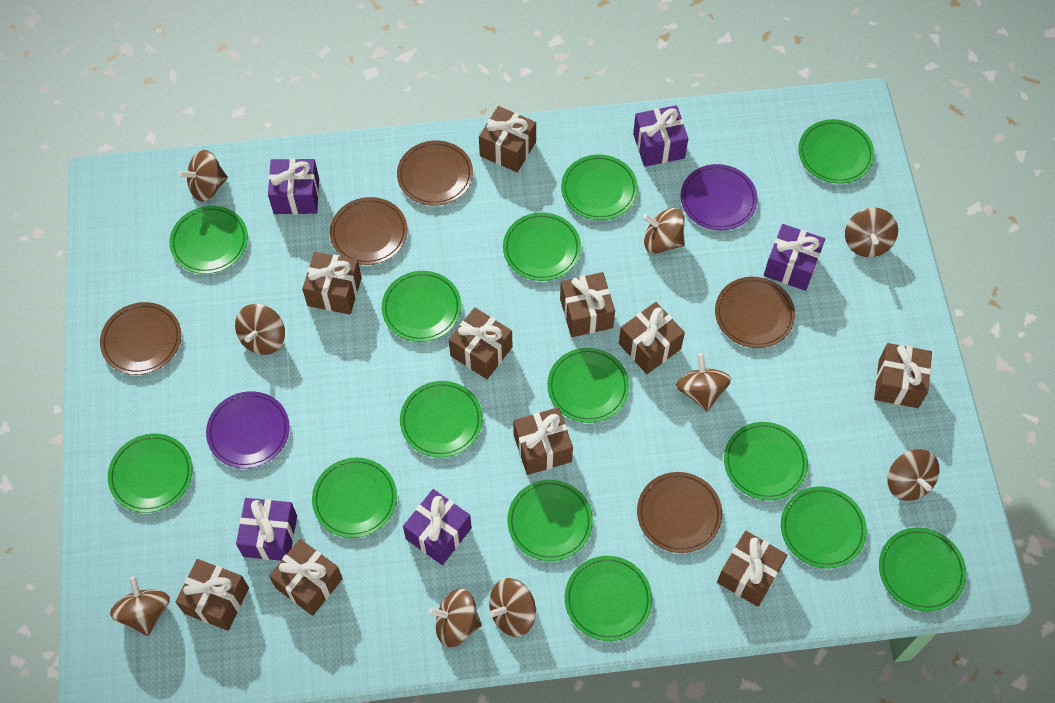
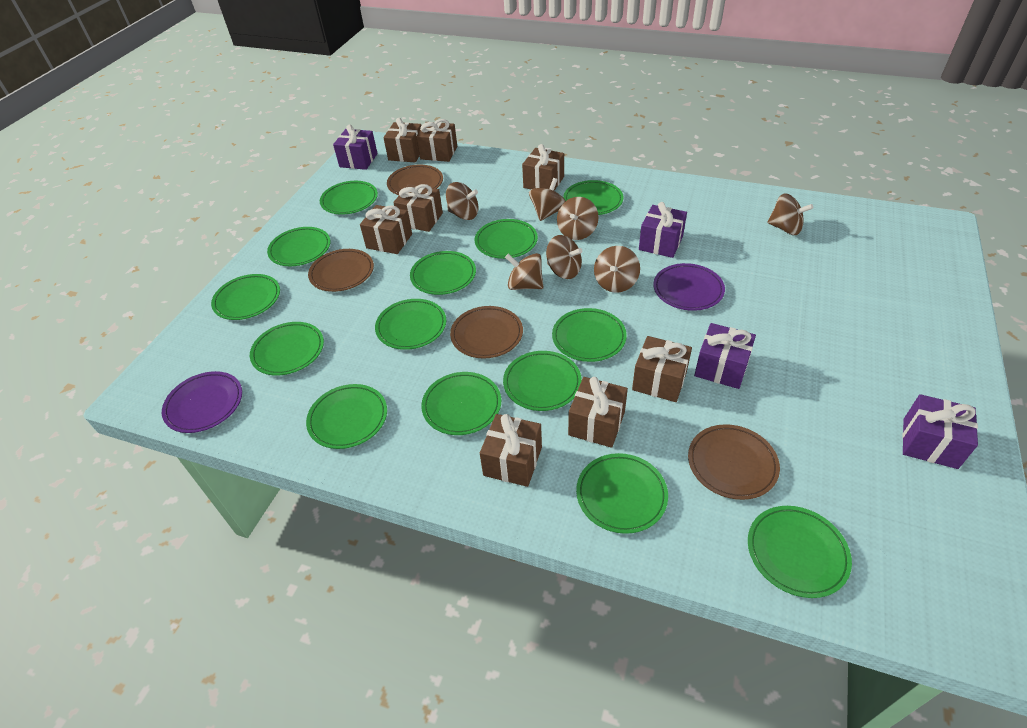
brown gift: [176,559,249,631] [269,539,343,616] [302,252,362,314] [449,307,512,379] [479,106,536,172] [513,407,573,475] [560,272,615,337] [619,302,685,374] [717,531,787,607] [874,343,932,408] = 10 -> [360,205,412,254] [383,118,421,162] [393,184,443,232] [416,119,457,162] [480,414,542,487] [522,144,564,191] [568,377,628,448] [632,336,692,402] = 8
brown plate: [100,302,181,375] [330,197,408,265] [397,140,473,206] [637,472,722,553] [715,277,795,348] = 5 -> [308,249,374,292] [387,165,443,195] [450,306,523,359] [688,424,780,500] = 4
brown spinning top: [110,576,170,636] [178,150,228,202] [235,304,285,355] [429,589,482,647] [489,578,536,637] [643,208,685,254] [676,354,731,411] [845,208,898,257] [888,449,939,501] = 9 -> [446,182,478,220] [505,253,543,290] [529,178,566,221] [546,235,582,279] [557,197,599,240] [594,246,640,293] [767,193,813,235] = 7
purple gift: [236,498,297,561] [268,158,319,214] [403,489,472,565] [633,105,688,167] [764,224,825,291] = 5 -> [333,124,378,170] [639,202,687,258] [694,323,756,389] [902,394,978,469] = 4

